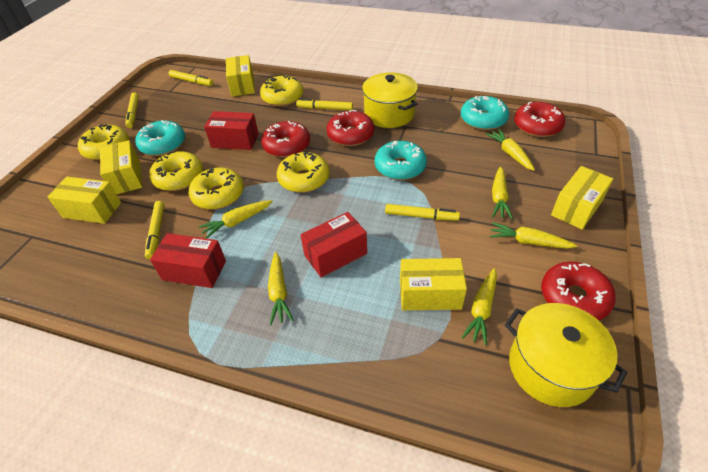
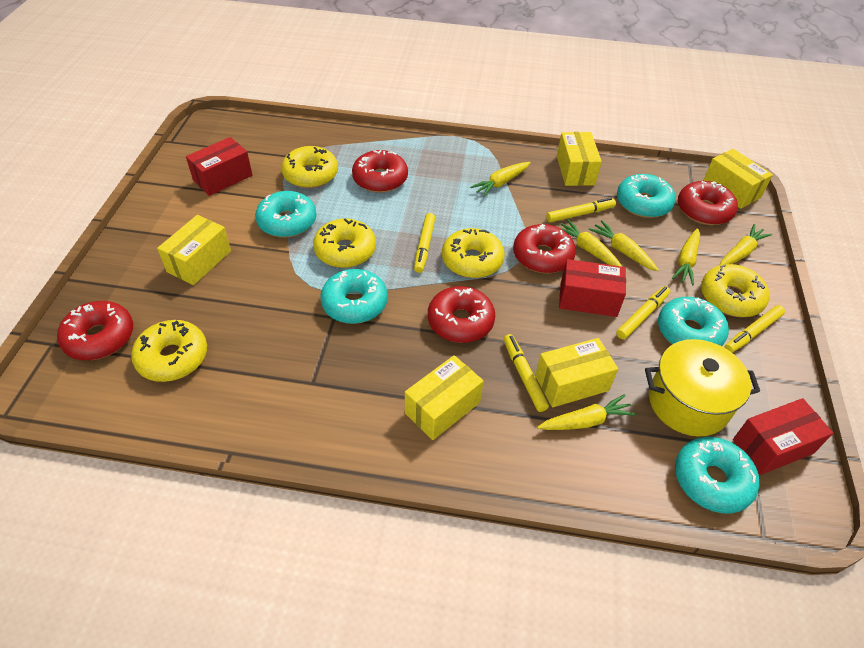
red donut: [261,121,310,157] [326,110,374,146] [514,102,565,137] [541,262,616,320] = 4 -> [57,301,133,360] [352,150,408,193] [428,286,495,343] [513,224,576,273] [678,181,738,225] = 5
turquoise donut: [135,120,185,156] [375,141,427,180] [461,96,509,130] = 3 -> [255,191,317,238] [320,269,388,324] [617,174,676,218] [658,297,729,346] [675,437,759,514] = 5
yellow pot: [362,73,418,128] [505,303,627,407] = 2 -> [645,339,760,437] = 1

